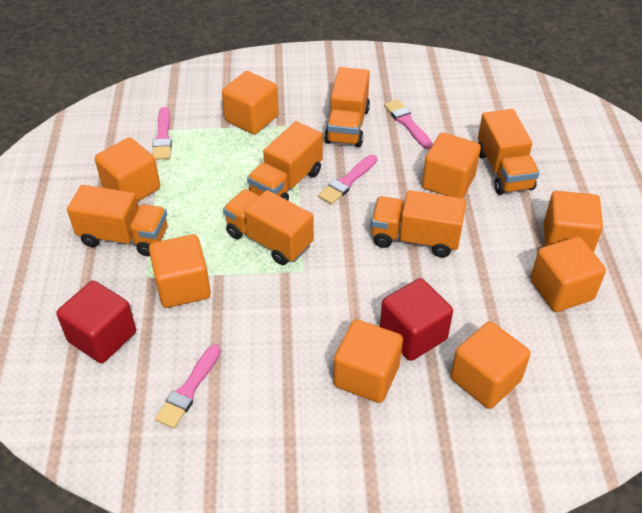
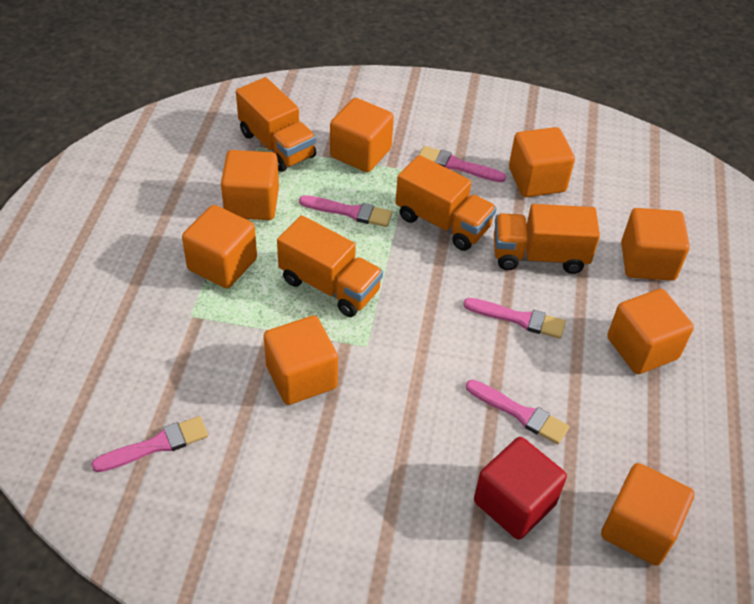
orange truck: [67,185,167,256] [223,189,314,265] [247,121,323,200] [324,67,370,147] [371,190,466,257] [478,109,540,195] = 6 -> [236,77,316,172] [277,215,383,317] [395,155,497,251] [494,204,600,274] = 4
pink brush: [152,107,172,160] [155,344,221,429] [318,155,377,205] [384,99,433,149] = 4 -> [91,416,208,472] [299,195,392,227] [419,146,506,182] [463,298,566,339] [466,380,569,445] = 5
red cube: [56,281,136,363] [380,278,453,361] = 2 -> [474,437,567,540] = 1

